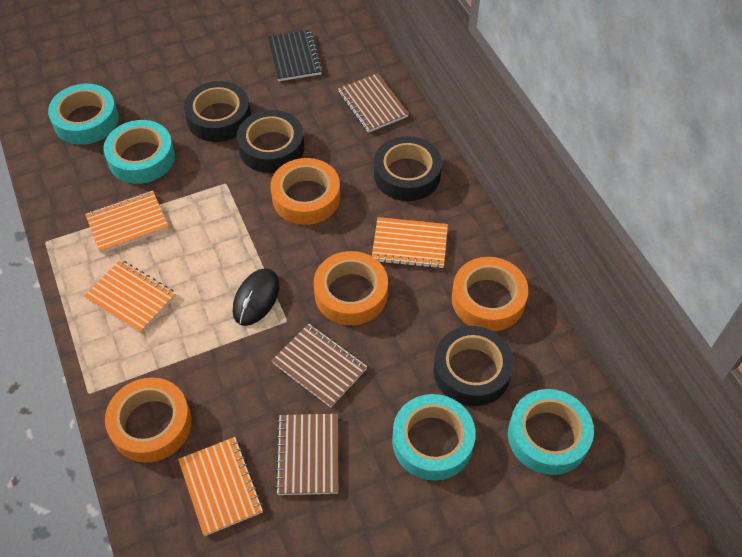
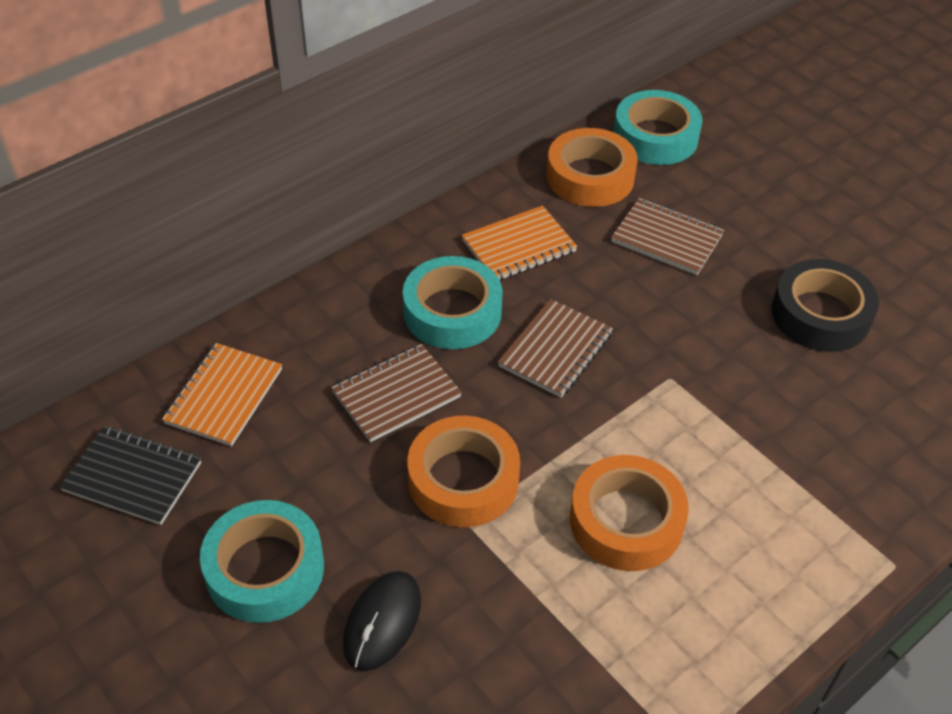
black tape: [184,81,251,142] [237,110,304,173] [374,136,442,201] [433,326,514,406] = 4 -> [772,259,879,352] = 1
orange notebook: [84,260,176,334] [85,191,169,253] [178,437,263,536] [372,217,448,269] = 4 -> [162,343,282,446] [462,205,577,281] = 2
orange tape: [105,378,192,463] [271,158,340,225] [314,251,388,325] [452,257,528,331] = 4 -> [407,416,520,527] [547,128,638,207] [570,455,689,571] = 3
turquoise tape: [48,84,119,145] [103,120,175,184] [392,394,476,481] [508,389,594,475] = 4 -> [200,500,324,623] [403,256,503,349] [613,90,703,165] = 3

